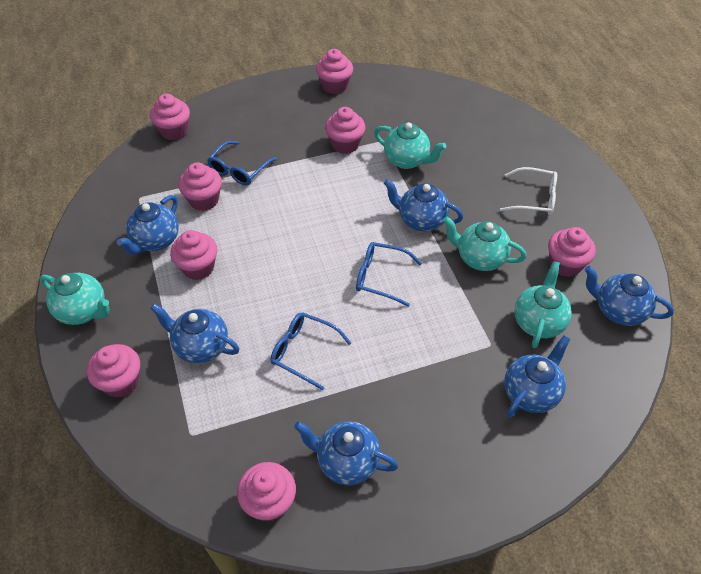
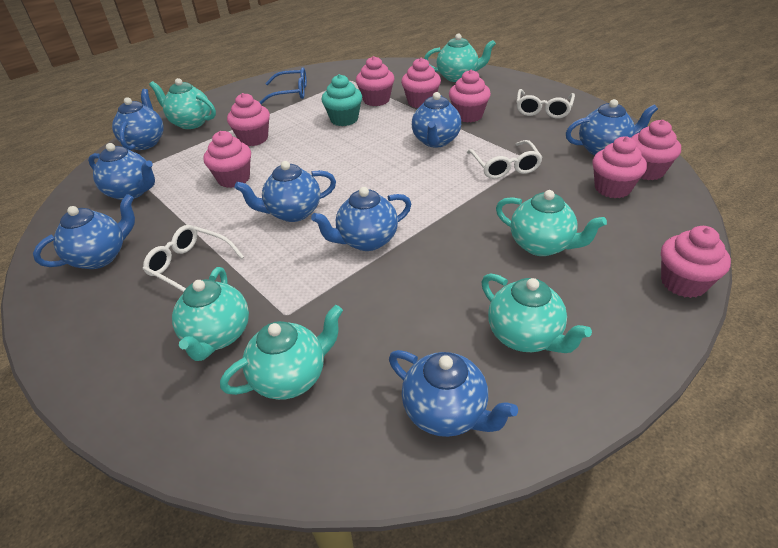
blue glasses: [207,141,277,186] [271,313,351,390] [356,242,422,307] = 3 -> [260,67,307,104] = 1
blue teapot: [117,195,179,255] [150,303,239,364] [294,421,398,485] [384,179,463,232] [504,335,570,417] [585,266,674,326] = 6 -> [33,194,135,269] [88,143,155,200] [112,89,164,150] [235,161,336,222] [311,187,411,251] [389,350,518,437] [412,92,461,148] [566,99,658,155] = 8
turquoise cupcake: none = 0 -> [322,74,362,126] = 1
turquoise teapot: [40,273,109,325] [374,122,446,169] [443,216,527,271] [514,261,572,348] = 4 -> [149,78,216,129] [172,267,249,361] [220,305,343,400] [424,33,496,82] [481,273,592,353] [496,190,607,256] = 6
white glasses: [500,167,557,216] = 1 -> [143,225,244,292] [467,140,543,179] [516,89,575,118] = 3

